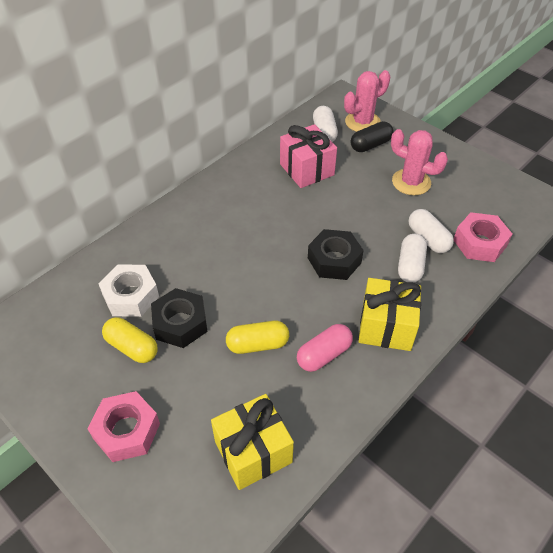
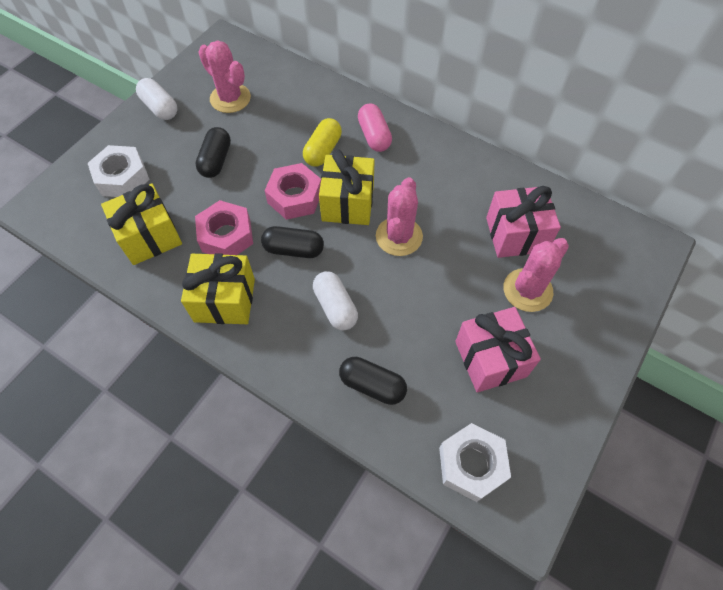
black capsule: [351,121,394,152] = 1 -> [196,127,231,178] [261,226,324,258] [339,357,407,405] = 3
black nut: [151,288,208,348] [308,229,364,280] = 2 -> none = 0
pink cactus: [344,70,390,132] [391,129,448,195] = 2 -> [198,41,251,113] [376,177,423,256] [503,238,569,312] = 3
pink gift: [280,124,337,188] = 1 -> [455,307,541,393] [486,186,561,258] = 2
white capsule: [313,106,338,142] [398,234,427,282] [409,209,454,253] = 3 -> [136,78,177,120] [313,271,358,331] = 2
white nut: [98,264,159,317] = 1 -> [88,145,150,197] [439,423,511,502] = 2
yellow capsule: [102,317,158,363] [226,321,289,354] = 2 -> [303,118,342,166] = 1
yellow gift: [211,394,294,490] [358,278,421,351] = 2 -> [101,183,182,265] [181,253,255,324] [319,149,375,225] = 3

